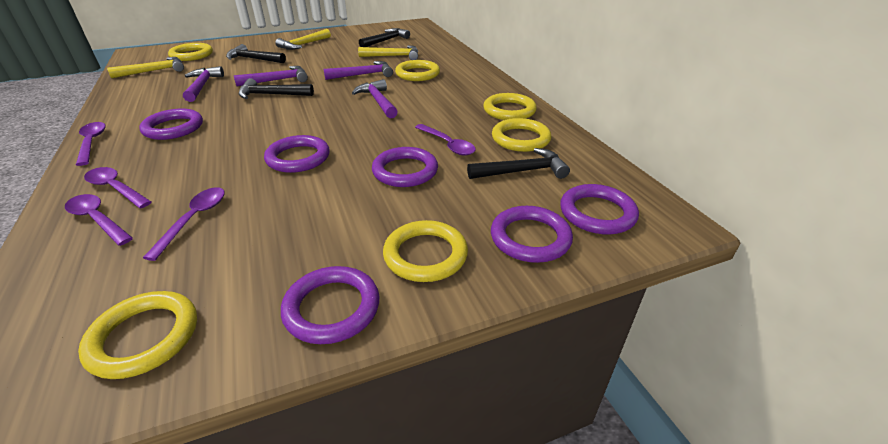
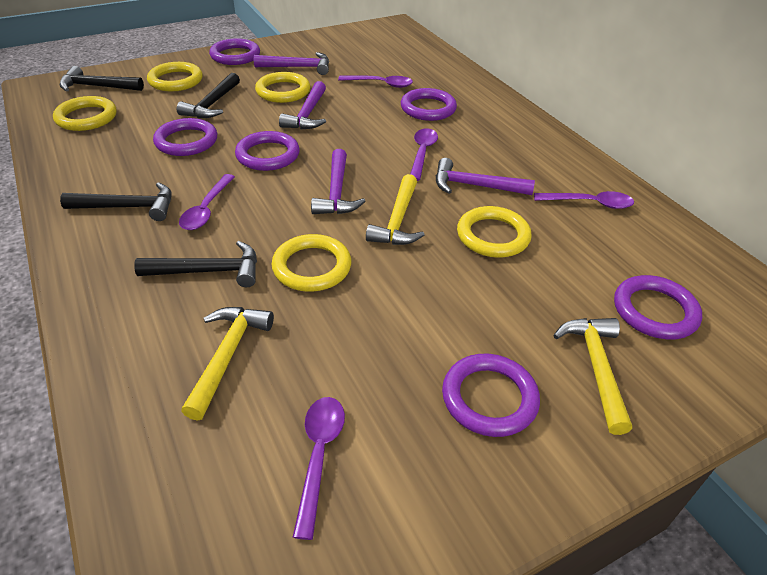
yellow ring: [78,291,197,379] [168,43,213,61] [383,220,468,282] [395,60,440,81] [483,93,537,120] [492,118,552,152] = 6 -> [53,96,117,131] [147,62,203,91] [255,72,310,103] [271,234,351,292] [457,206,532,258] = 5

